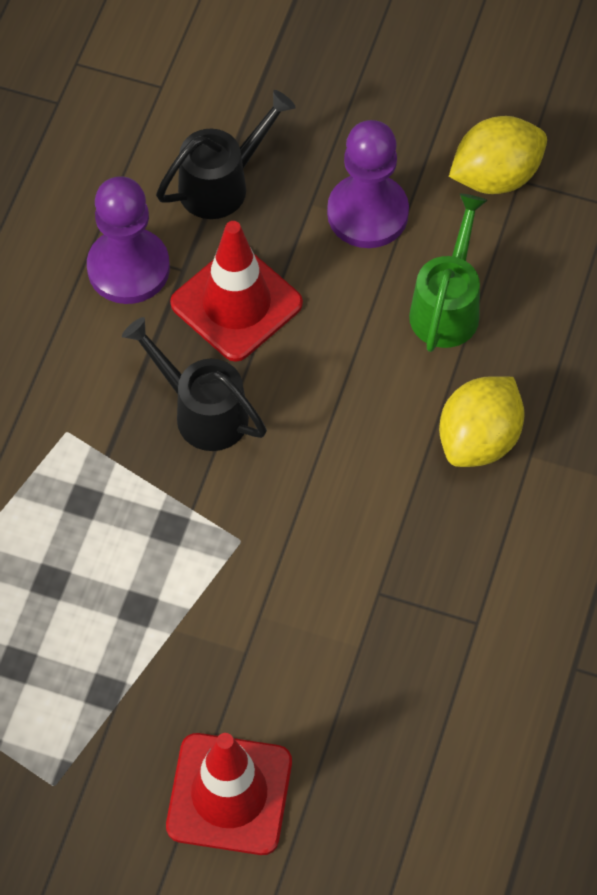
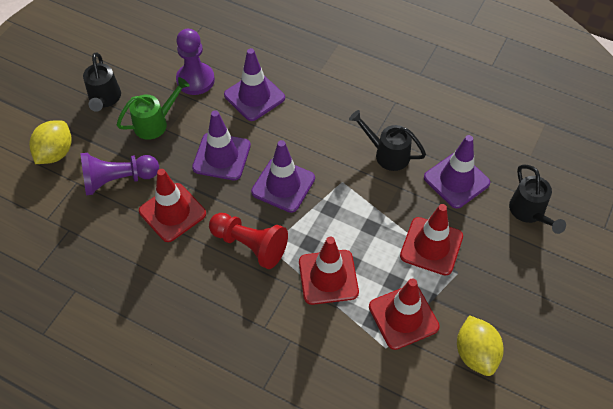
black watering can: [122,317,267,451] [156,90,296,219] = 2 -> [83,53,121,112] [349,110,426,171] [509,165,566,234] = 3
purple traffic cone: none = 0 -> [192,110,251,180] [224,48,285,121] [251,140,315,213] [424,135,490,208] = 4
red pawn: none = 0 -> [209,213,288,269] = 1
red traffic cone: [166,733,292,855] [170,221,303,362] = 2 -> [139,169,206,242] [299,237,359,305] [369,278,440,350] [400,204,463,275] = 4

